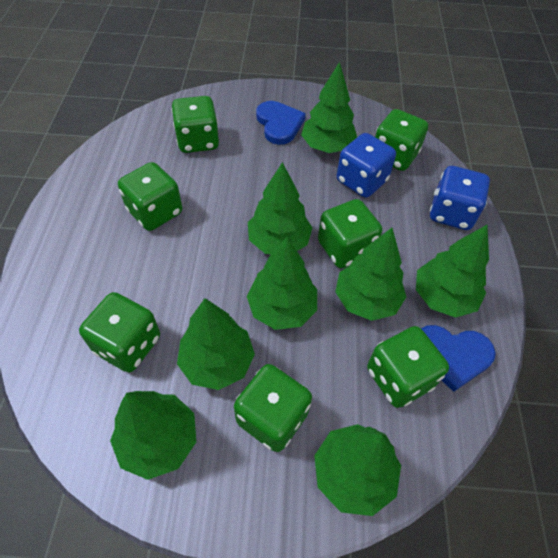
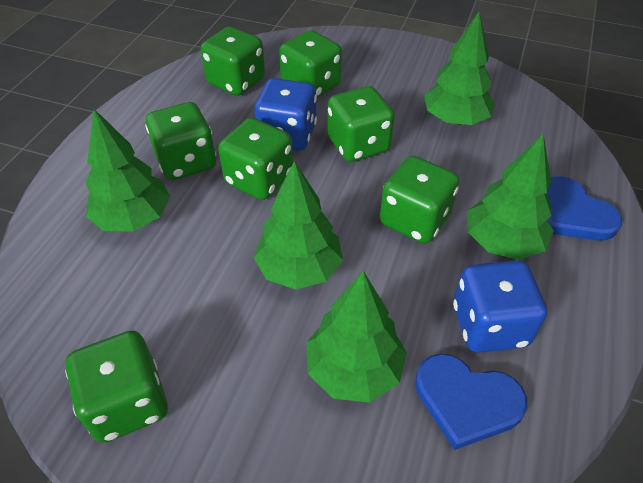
green tree: [110,391,196,480] [177,298,255,390] [247,237,317,330] [248,162,312,254] [301,62,357,153] [314,424,401,516] [335,228,406,321] [416,225,489,318] = 8 -> [86,109,170,231] [254,161,343,290] [306,271,407,403] [424,12,495,125] [468,134,554,260] = 5

